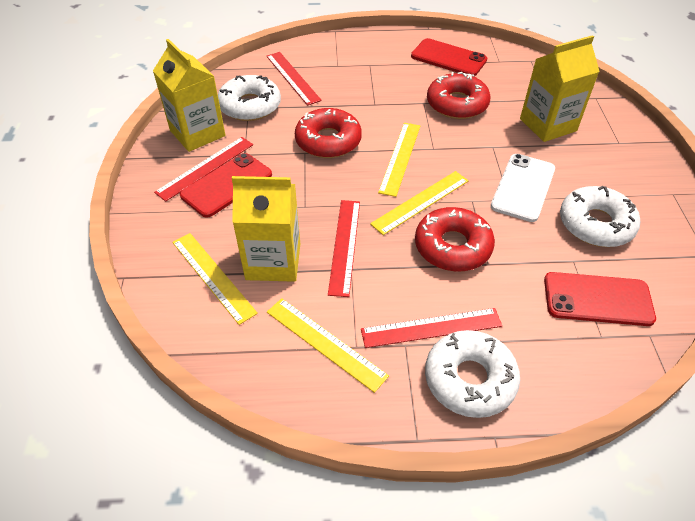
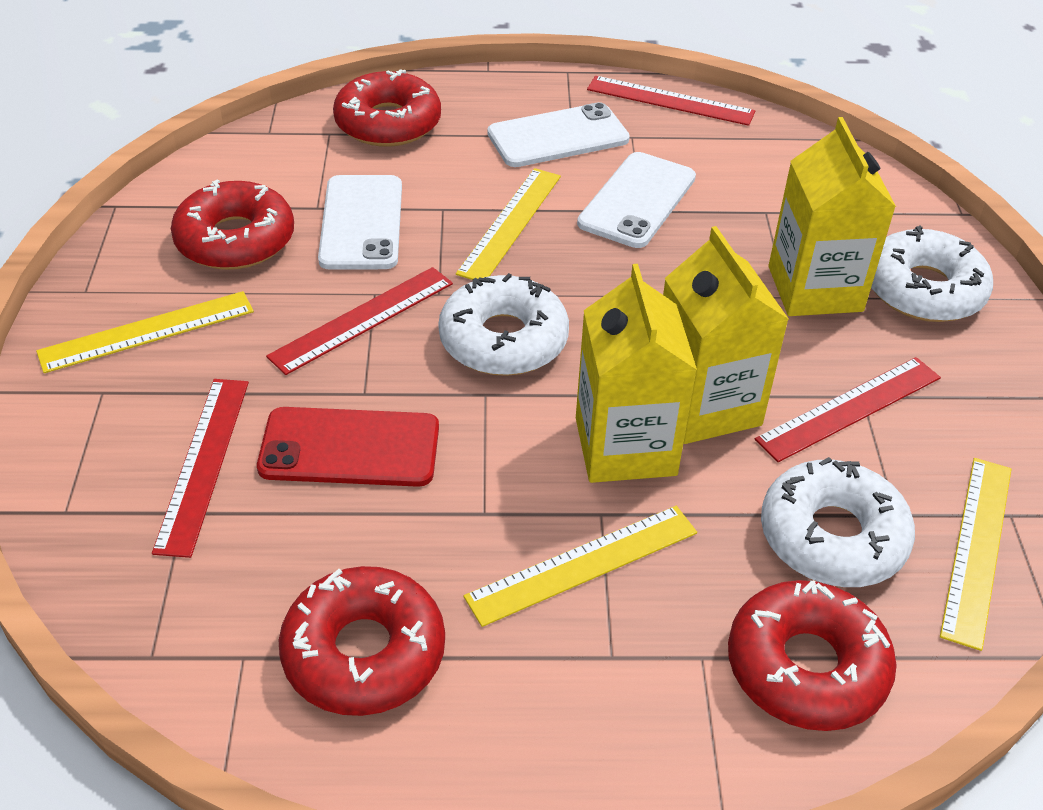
red donut: [295,108,362,158] [415,207,495,272] [427,72,491,119] = 3 -> [171,180,294,270] [278,566,445,716] [333,69,441,147] [728,580,897,731] = 4
red phone: [180,153,272,218] [411,38,487,76] [544,272,656,326] = 3 -> [257,407,439,487] = 1
white phone: [491,154,555,222] = 1 -> [318,175,402,270] [487,102,630,167] [577,152,696,248] = 3

